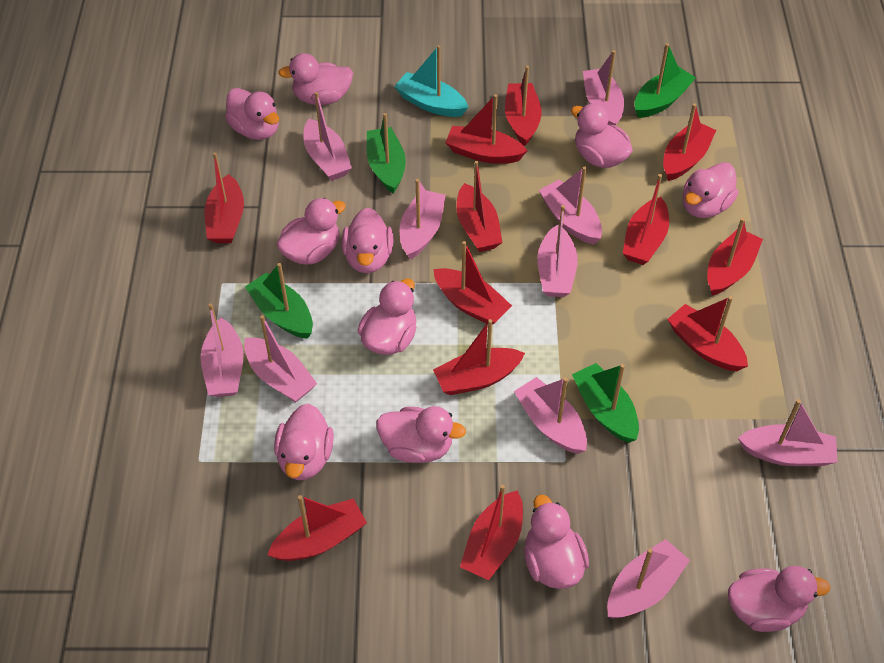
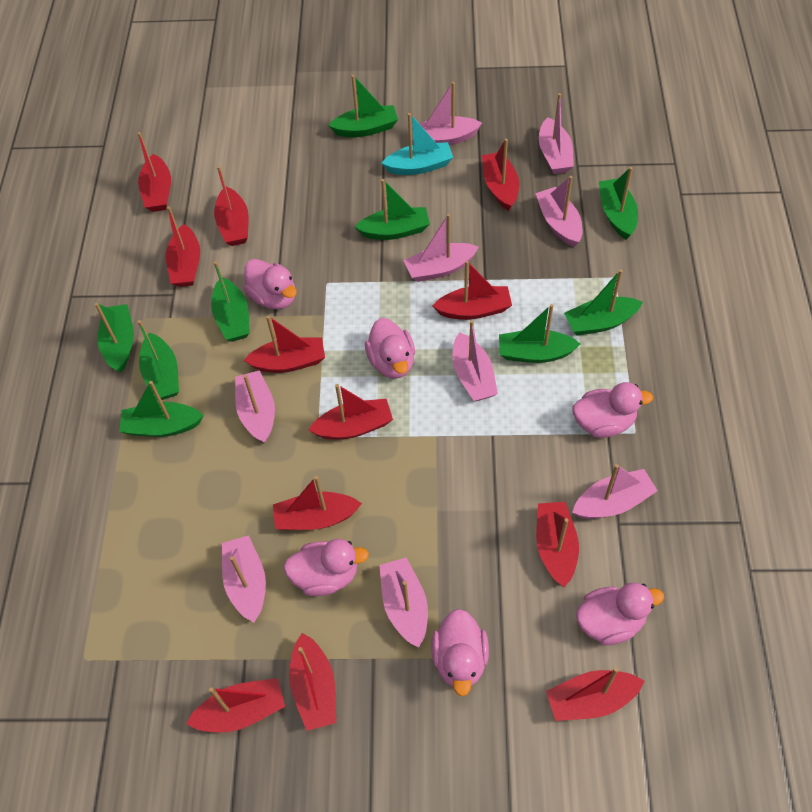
green boat: [245,263,313,339] [367,113,406,194] [572,363,639,443] [635,43,696,118] = 4 -> [95,303,134,373] [120,381,204,437] [138,320,179,400] [211,261,250,342] [328,75,398,137] [355,179,430,240] [499,304,580,363] [564,269,643,335] [599,167,638,240] = 9
pink boat: [201,303,244,397] [244,315,317,402] [304,92,352,181] [400,179,446,259] [514,377,587,454] [537,205,578,297] [539,166,602,245] [583,50,624,126] [607,539,690,618] [738,399,838,466] = 10 -> [222,535,266,622] [235,370,275,443] [379,558,428,648] [404,214,478,282] [419,82,482,145] [452,320,498,402] [535,176,582,247] [539,93,574,174] [572,464,658,519] = 9
pink duck: [225,88,279,140] [274,403,334,480] [277,198,346,265] [278,53,353,105] [342,208,394,273] [358,279,417,355] [376,406,466,463] [524,495,589,589] [571,103,633,168] [683,162,738,218] [728,566,830,632] = 11 -> [244,259,297,309] [283,539,369,596] [365,318,415,379] [431,609,489,696] [572,382,653,438] [576,583,664,645] = 6

